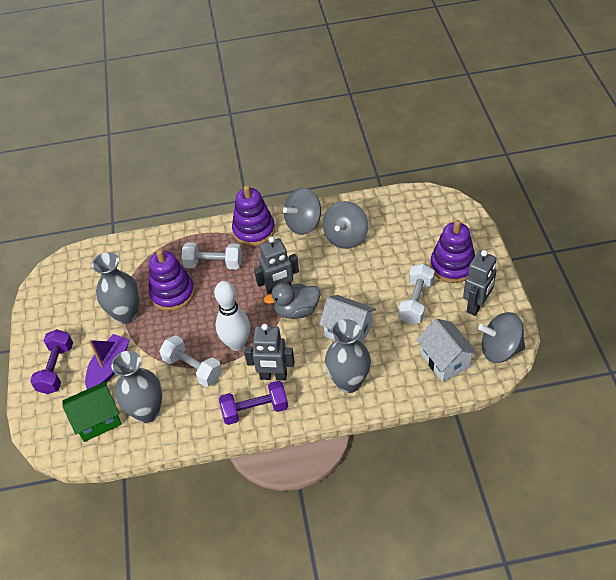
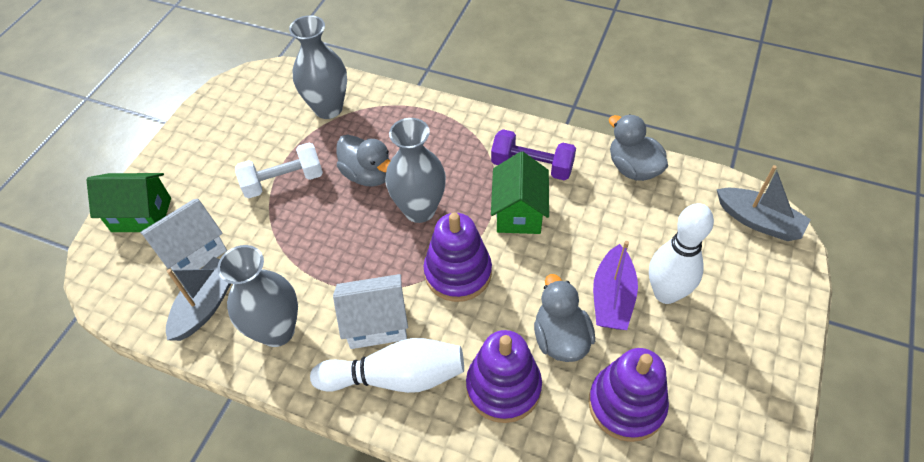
green house: [62,381,122,442] = 1 -> [86,173,171,232] [491,152,549,234] = 2
grey boat: none = 0 -> [166,257,231,341] [717,165,811,241] = 2
grey duck: [264,282,320,319] = 1 -> [336,134,391,187] [534,274,595,362] [609,114,668,181] = 3
grey robot: [244,324,295,381] [254,236,299,294] [463,250,497,316] = 3 -> none = 0
grey spinning top: [283,188,321,235] [323,201,368,249] [478,312,525,363] = 3 -> none = 0
purple dumbbell: [30,329,73,394] [219,381,288,425] = 2 -> [491,129,576,180] = 1
white bowling pin: [214,281,250,351] = 1 -> [310,338,464,393] [649,203,714,304] = 2
white dumbbell: [159,335,222,387] [181,242,242,269] [398,264,435,324] = 3 -> [235,143,323,198] = 1

